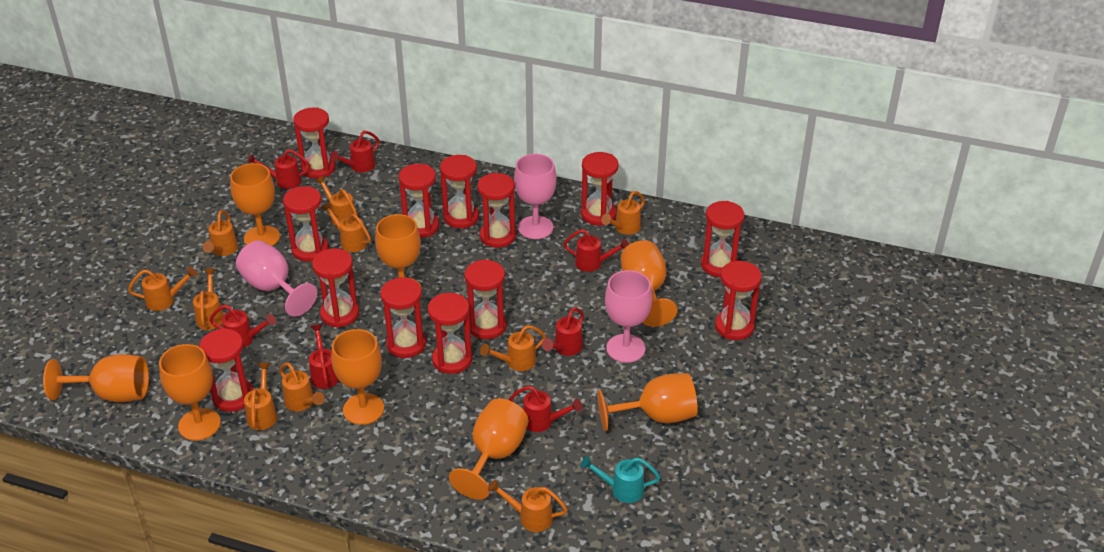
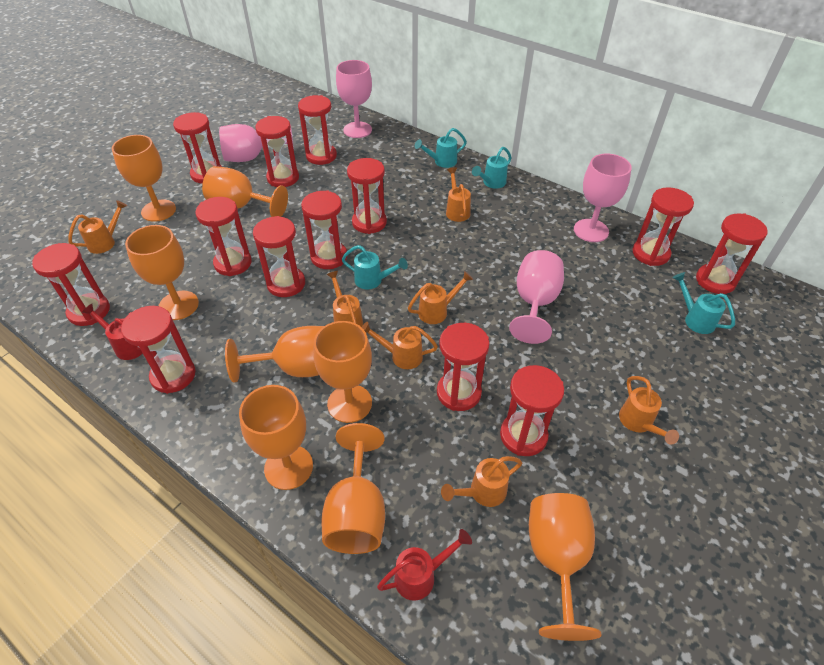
orange watering can: [128,267,197,311] [193,269,224,330] [203,210,238,256] [244,363,277,430] [279,362,325,411] [316,176,358,226] [321,202,371,252] [480,325,546,371] [488,479,568,532] [601,191,645,235] = 10 -> [68,200,127,254] [326,271,363,327] [362,322,438,369] [408,271,473,324] [441,456,522,507] [446,167,471,222] [619,376,679,445] = 7
pink goblet: [236,240,317,317] [514,154,556,239] [605,270,652,363] = 3 -> [219,124,294,162] [336,60,372,138] [509,250,564,344] [574,154,632,242] = 4
red watering can: [209,305,276,348] [247,149,311,189] [309,324,339,389] [330,131,380,172] [509,386,582,432] [542,307,584,356] [563,229,629,272] = 7 -> [82,304,143,360] [377,529,472,601] = 2
turquoise watering can: [580,456,661,503] = 1 -> [342,245,408,289] [415,128,467,168] [472,147,511,188] [673,272,735,334] = 4

